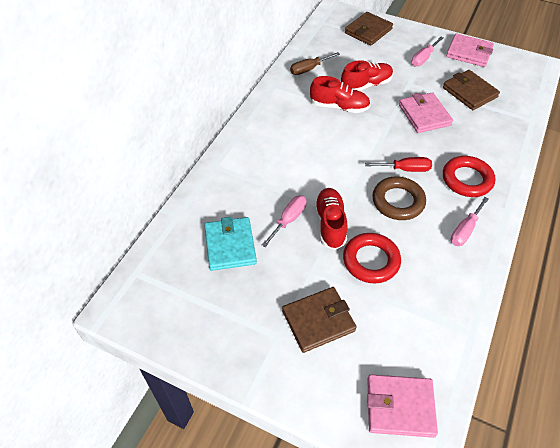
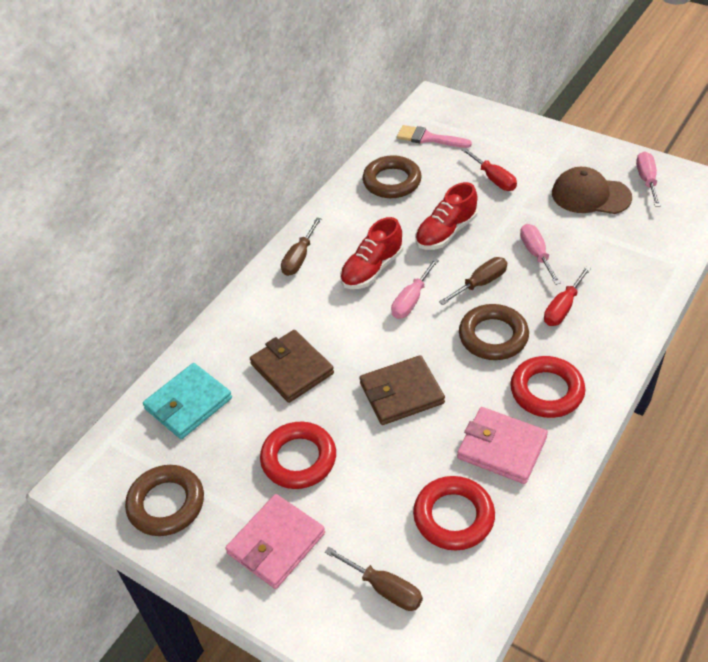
brown cap: none = 0 -> [552,167,632,214] = 1
brown ring: [372,176,426,220] = 1 -> [125,465,204,536] [363,155,422,198] [459,304,529,360] = 3
brown screwdriver: [290,52,340,75] = 1 -> [281,218,321,276] [325,547,423,611] [439,257,507,305] = 3
brown wallet: [282,287,357,353] [345,12,393,46] [443,70,500,110] = 3 -> [250,330,334,403] [359,355,445,425] = 2
pink brush: none = 0 -> [397,125,472,148] = 1
pink wallet: [367,374,438,438] [399,92,453,133] [446,34,494,67] = 3 -> [225,494,325,589] [457,407,548,484] = 2
red ring: [343,233,401,283] [443,156,495,197] = 2 -> [260,422,336,489] [413,476,495,551] [510,356,585,418] = 3
red screwdriver: [365,157,432,172] = 1 -> [462,148,517,191] [544,266,591,326] = 2
red shoe: [310,76,370,113] [314,188,347,250] [341,60,393,91] = 3 -> [340,217,403,289] [415,182,478,250] = 2

